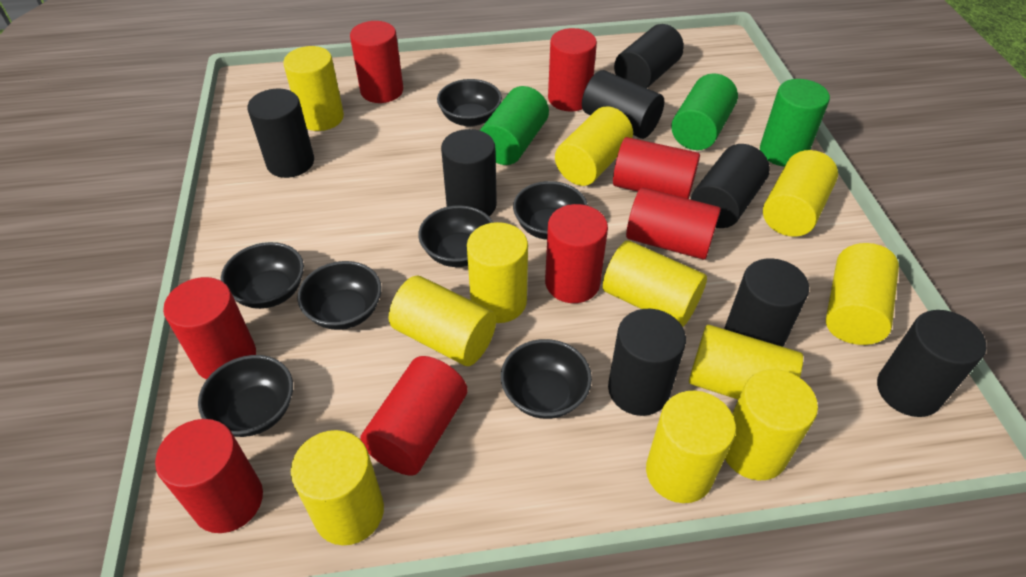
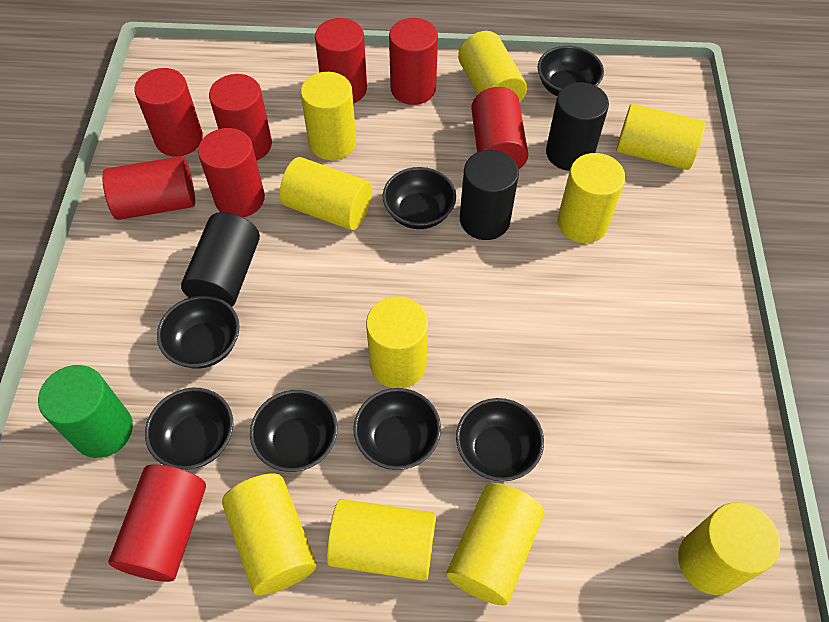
black cylinder: [247,89,314,178] [441,129,497,216] [582,70,664,139] [608,309,686,416] [614,24,684,88] [691,144,770,228] [724,258,809,347] [877,310,986,417] = 8 -> [181,212,260,307] [460,150,519,240] [546,82,609,171] = 3
green cylinder: [480,86,549,165] [671,73,738,150] [760,79,830,167] = 3 -> [38,365,133,458] = 1
yellow cylinder: [283,46,344,131] [291,430,384,545] [389,276,496,366] [467,222,528,323] [555,106,633,186] [603,240,707,327] [646,391,736,503] [689,325,803,399] [725,369,818,480] [763,150,838,236] [826,243,899,345] = 11 -> [222,474,317,595] [280,157,372,230] [301,72,356,160] [327,499,436,581] [366,296,428,388] [446,483,544,605] [458,31,527,103] [557,153,625,243] [616,104,705,170] [678,502,780,595] = 10

